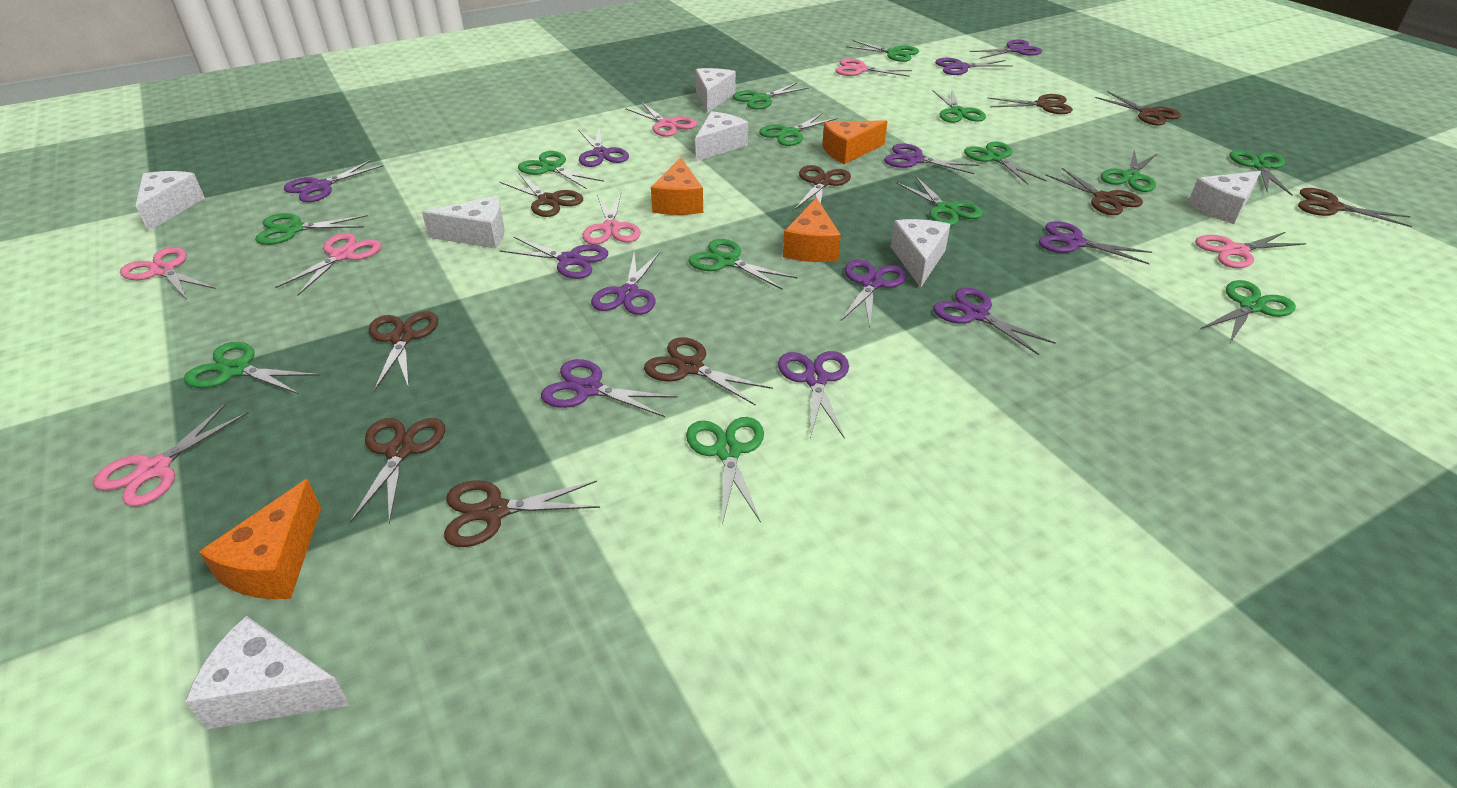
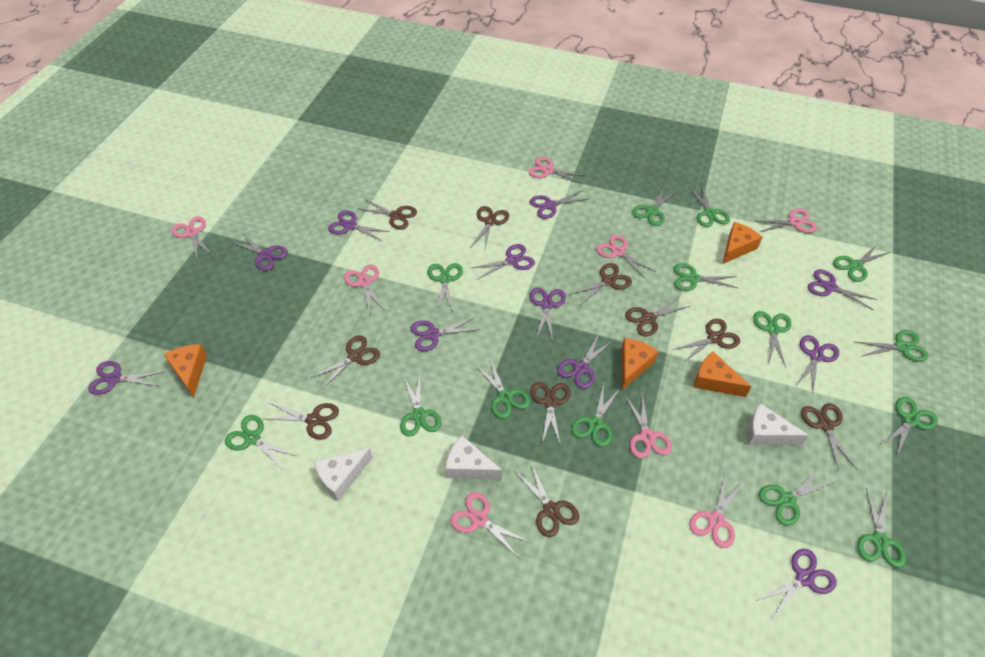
pink scissors: [93,403,249,507] [120,247,216,300] [275,233,381,296] [582,193,641,245] [625,102,697,137] [835,58,912,77] [1195,232,1306,268] = 7 -> [172,217,213,261] [344,265,386,313] [450,492,531,558] [529,157,587,184] [596,235,656,278] [625,392,672,459] [689,474,743,548] [757,208,817,233] = 8
purple scissors: [284,160,384,202] [499,237,608,279] [541,359,678,417] [578,128,629,167] [591,252,660,315] [778,351,849,439] [841,259,907,327] [884,143,979,174] [933,287,1056,355] [935,58,1013,75] [970,40,1042,59] [1039,221,1152,264] = 12 -> [88,361,164,395] [230,232,288,271] [328,210,390,241] [410,317,480,351] [472,244,535,280] [530,190,587,219] [530,288,566,341] [557,334,614,389] [756,549,837,619] [795,335,839,392] [808,269,877,310] = 11
white cheese: [136,171,205,232] [185,616,351,729] [422,196,505,248] [695,68,736,113] [695,111,748,162] [890,219,951,288] [1188,171,1261,224] = 7 -> [314,448,373,501] [445,435,502,479] [747,403,809,445] = 3

